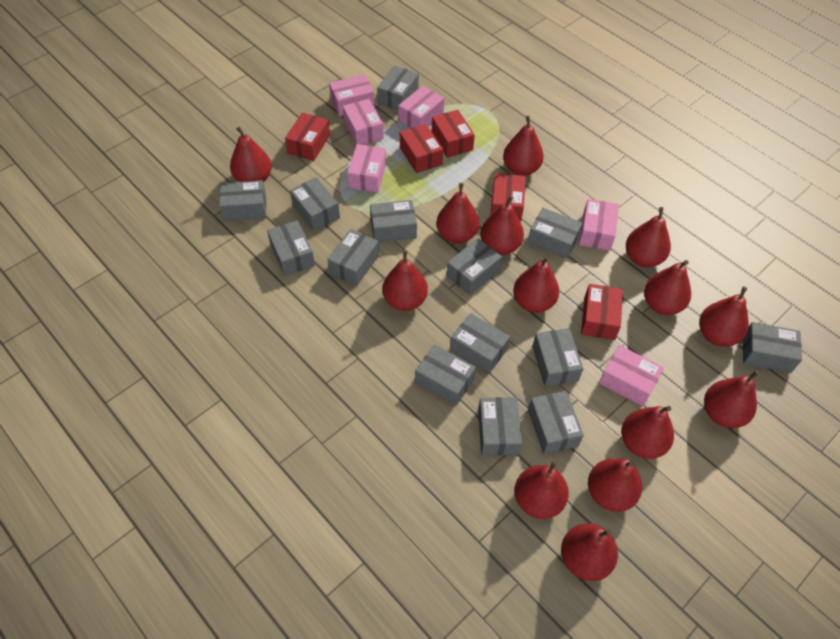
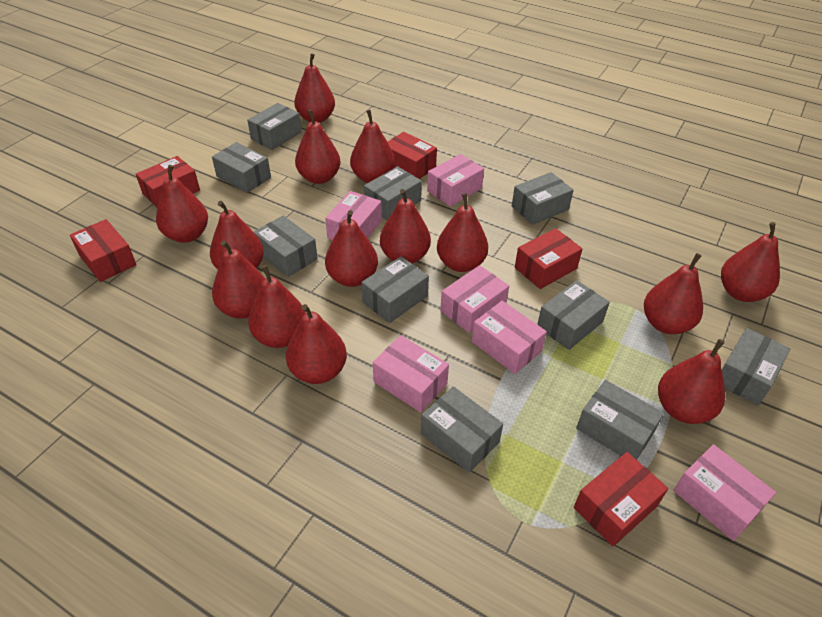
grey box: [219,180,266,221] [267,220,315,276] [290,177,340,231] [327,229,379,286] [370,200,417,243] [377,65,419,110] [415,344,476,406] [447,238,502,295] [450,313,510,373] [478,397,522,456] [528,208,583,259] [528,391,584,454] [532,328,583,387] [743,322,802,373] = 14 -> [212,142,271,193] [247,103,302,150] [254,215,318,277] [361,256,429,323] [364,166,422,220] [421,386,503,473] [512,172,574,225] [537,280,610,350] [576,380,664,460] [722,328,790,405] = 10

